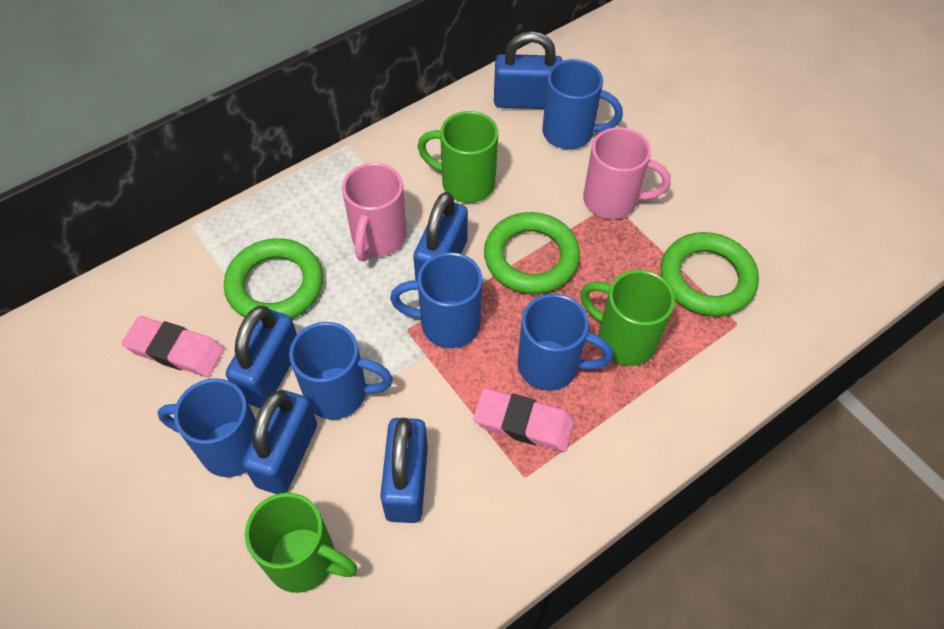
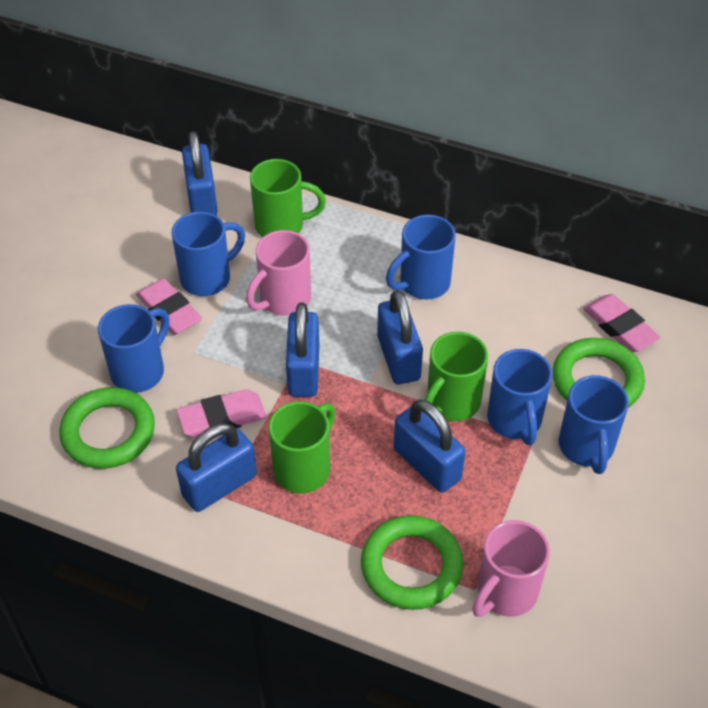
pink eraser: [122,316,224,377] [473,388,574,452] = 2 -> [136,278,202,335] [176,389,267,438] [583,294,660,352] = 3

